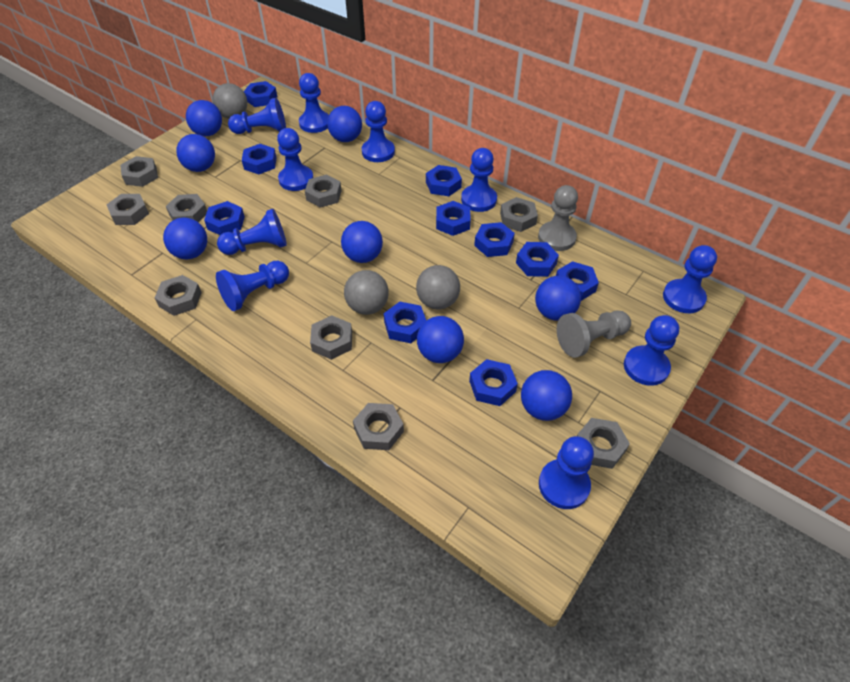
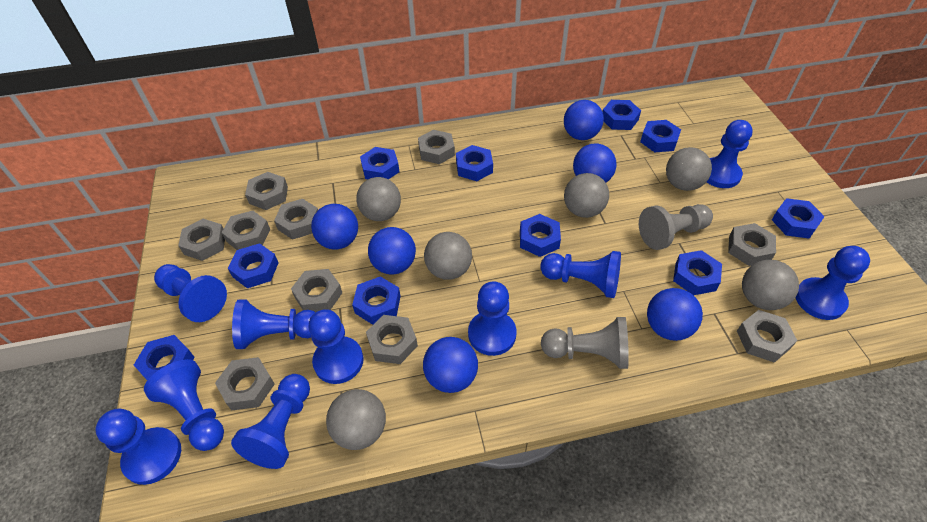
blue ball: [163,218,207,259] [176,134,215,172] [186,100,222,136] [327,106,362,142] [341,221,383,263] [417,316,464,363] [521,370,572,421] [535,276,581,321] = 8 -> [311,204,358,249] [368,227,416,275] [423,337,478,393] [564,100,604,140] [573,143,616,183] [647,288,703,341] = 6
grey ball: [213,83,247,119] [344,270,389,315] [416,265,460,309] = 3 -> [326,389,386,450] [356,177,401,221] [424,232,472,280] [564,173,609,218] [666,147,712,191] [742,260,799,310] = 6
grey nut: [107,194,149,225] [120,156,158,187] [155,275,202,316] [166,194,207,222] [305,175,342,208] [310,315,352,360] [353,403,404,450] [500,197,538,232] [577,418,630,469] = 9 -> [178,219,225,261] [215,357,275,411] [222,211,270,250] [245,172,288,210] [274,199,318,240] [291,269,342,312] [366,315,418,364] [418,130,455,164] [728,223,776,266] [737,310,798,363] = 10

